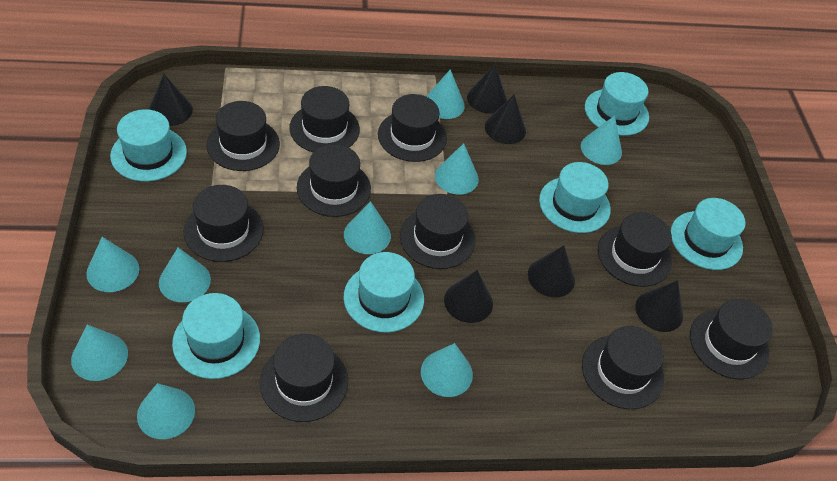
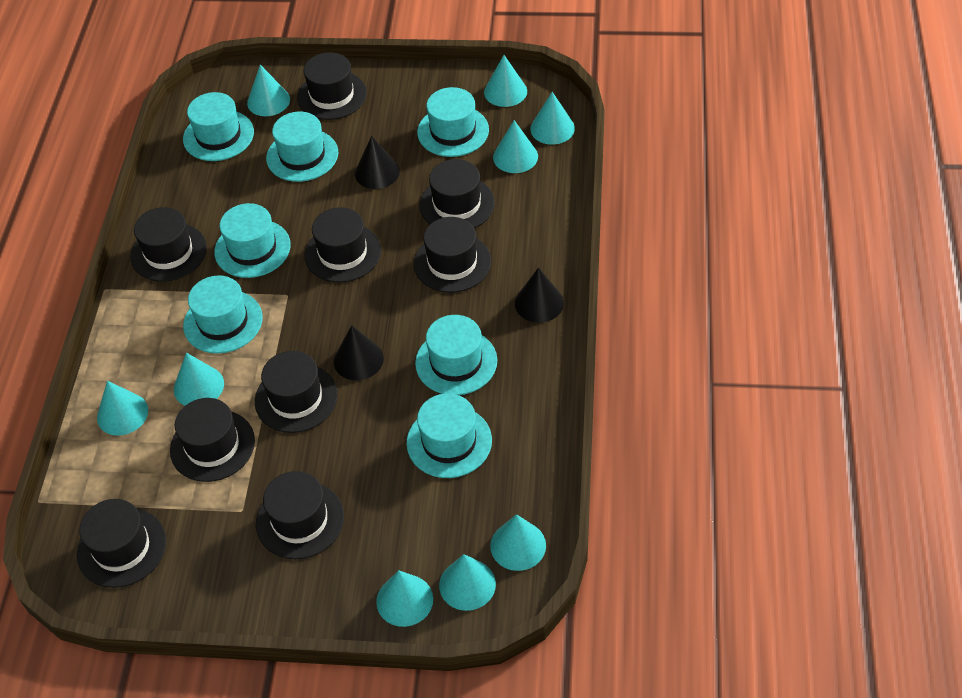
black cone: [148,74,193,126] [444,270,493,323] [467,65,507,114] [485,94,526,144] [528,245,575,297] [635,280,683,332] = 6 -> [334,325,384,380] [355,136,400,189] [515,268,564,323] = 3
black hat: [183,185,263,262] [206,101,280,171] [260,334,348,422] [290,86,360,152] [297,144,371,217] [378,94,447,162] [400,194,475,269] [582,326,664,409] [598,212,672,287] [690,299,773,379] = 10 -> [77,499,166,588] [130,207,207,282] [170,398,255,482] [255,351,338,433] [256,471,344,559] [297,52,367,120] [305,207,381,282] [414,217,491,293] [420,159,495,228] = 9
turquoise hat: [110,109,187,182] [172,293,260,379] [344,252,424,333] [539,162,611,233] [585,72,649,136] [671,198,745,270] = 6 -> [183,92,254,161] [183,275,263,354] [214,203,291,278] [266,112,338,182] [406,393,492,478] [415,315,497,395] [417,87,489,157] = 7

